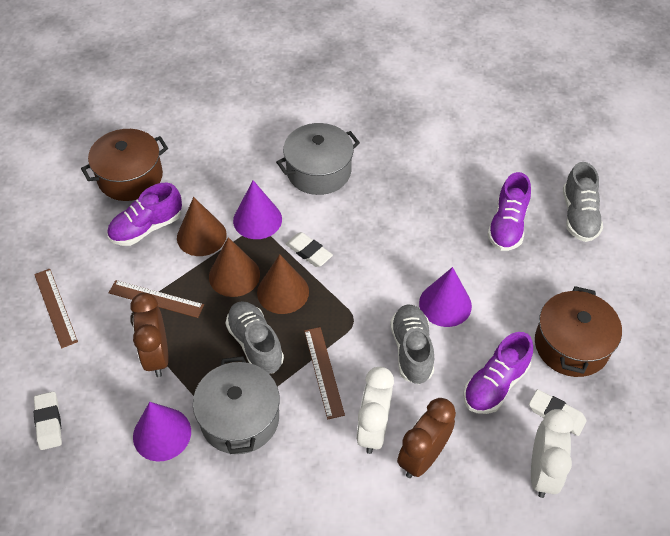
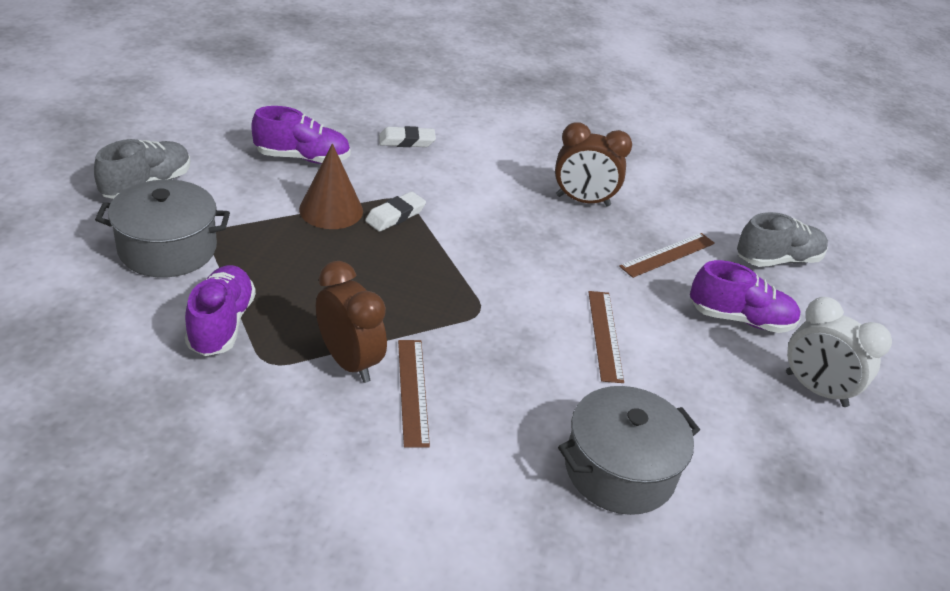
brown cone: [177,197,227,256] [209,237,260,297] [257,254,309,314] = 3 -> [299,144,363,229] = 1
brown pot: [81,129,168,201] [535,286,622,377] = 2 -> none = 0
grey shoe: [226,301,284,374] [390,304,434,384] [563,162,603,242] = 3 -> [94,139,190,199] [737,212,828,267] = 2
purple cone: [133,402,191,462] [233,180,282,239] [419,267,472,327] = 3 -> none = 0
white clock: [356,367,394,454] [531,409,573,498] = 2 -> [786,297,892,407] = 1
white eraser: [34,392,62,450] [286,232,333,267] [529,389,587,436] = 3 -> [365,192,426,232] [379,126,436,147] = 2

